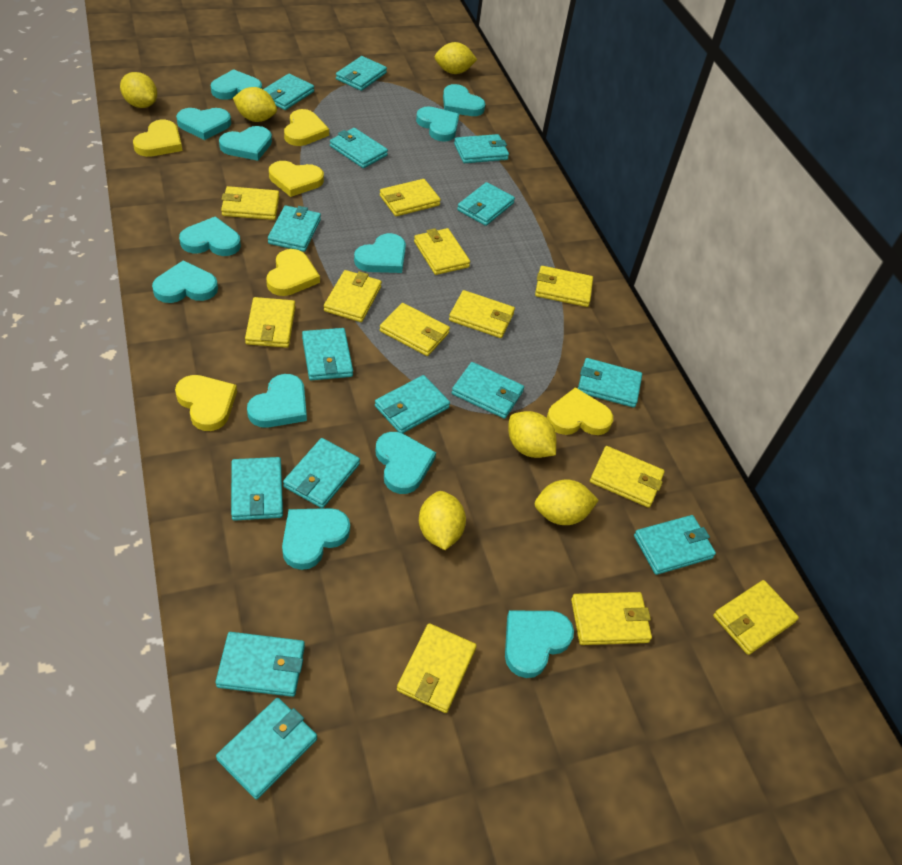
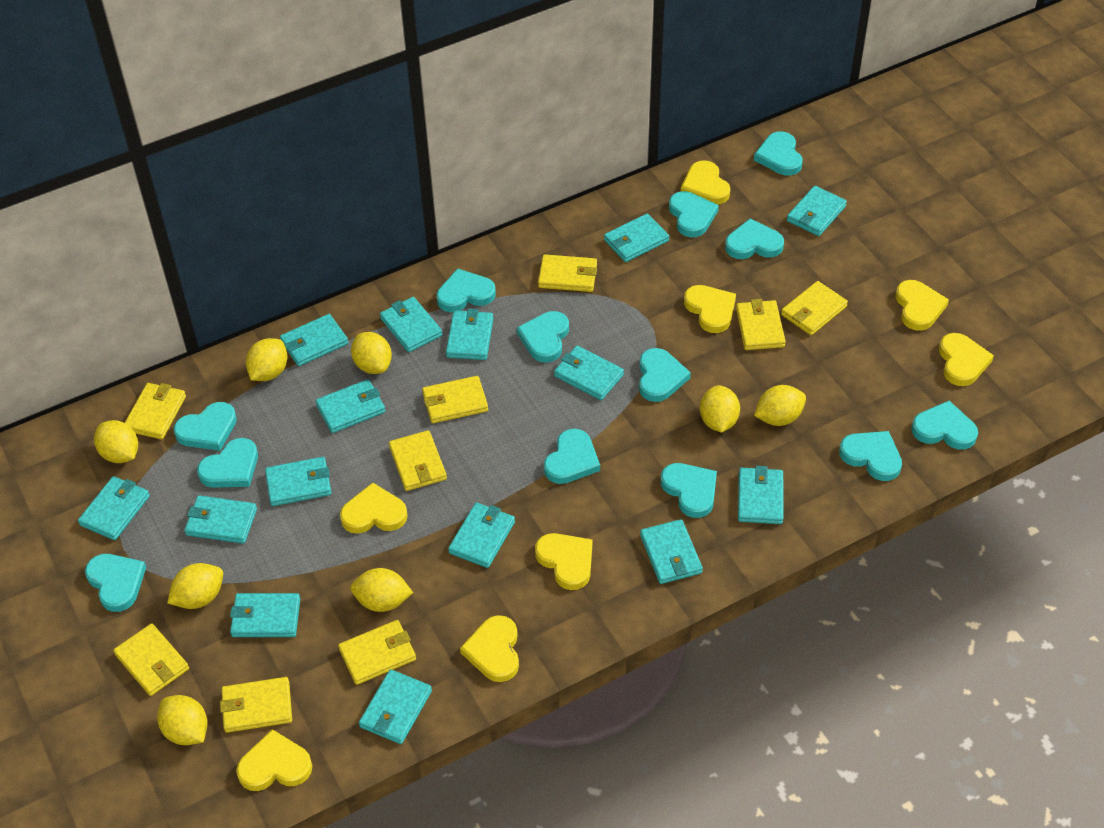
turquoise heart: [152,260,218,303] [176,108,231,140] [179,216,241,256] [211,69,262,100] [219,126,272,161] [247,374,307,428] [282,508,350,570] [354,233,406,273] [376,432,436,494] [416,106,459,142] [443,84,485,116] [505,611,574,678] = 12 -> [85,554,146,612] [173,402,237,451] [197,438,258,488] [437,268,496,312] [517,311,569,363] [544,429,600,484] [639,348,691,402] [661,463,717,518] [669,191,719,237] [725,218,784,259] [754,131,803,176] [839,431,902,481] [911,401,978,450] = 13
yellow heart: [133,120,182,157] [175,375,237,431] [266,249,320,296] [269,161,324,197] [284,109,329,146] [547,387,613,435] = 6 -> [236,729,312,791] [340,483,408,534] [460,615,519,682] [535,533,592,590] [681,160,730,204] [684,285,736,333] [896,280,949,331] [939,333,994,386] = 8
yellow lemon: [120,72,157,108] [233,87,277,122] [419,491,466,550] [435,42,477,74] [508,411,556,458] [535,479,599,525] = 6 -> [94,420,138,463] [157,695,208,745] [167,563,223,609] [246,338,288,381] [350,568,413,612] [351,332,392,374] [700,385,740,433] [754,385,806,426] = 8
yellow wallet: [221,186,279,220] [245,297,295,348] [324,270,382,322] [380,179,441,216] [380,303,450,356] [397,623,477,713] [414,228,470,275] [449,290,515,338] [535,266,593,307] [571,592,652,645] [590,446,665,508] [713,580,799,655] = 12 -> [113,624,189,696] [125,383,186,439] [220,677,292,733] [338,620,416,685] [389,430,447,491] [422,376,488,423] [538,254,597,292] [736,299,786,350] [781,281,848,335] = 9

